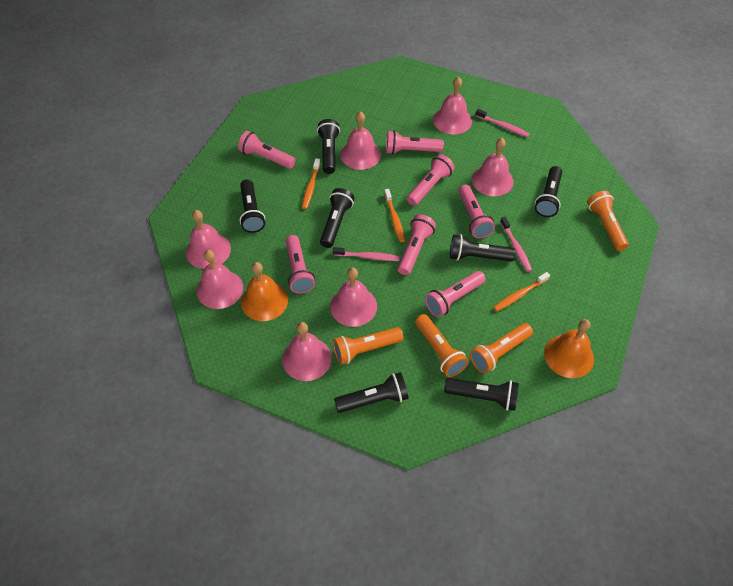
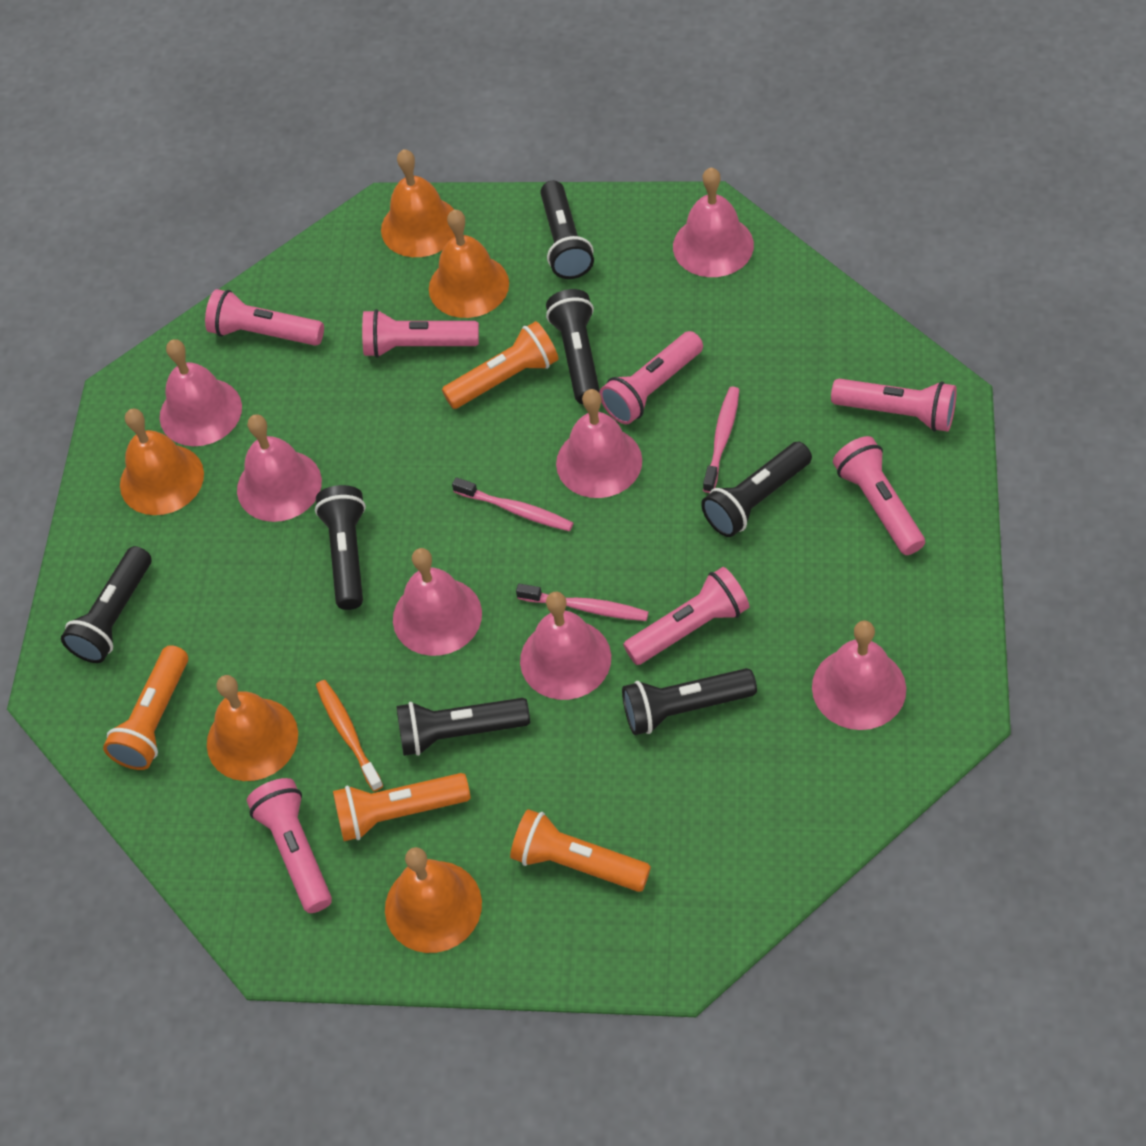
orange bell: [241,262,288,321] [544,319,594,378] = 2 -> [120,409,204,515] [207,675,298,781] [381,149,455,257] [385,847,482,953] [429,209,509,318] = 5
orange toothbrush: [302,158,320,209] [384,189,405,242] [493,272,550,312] = 3 -> [316,680,383,792] = 1

